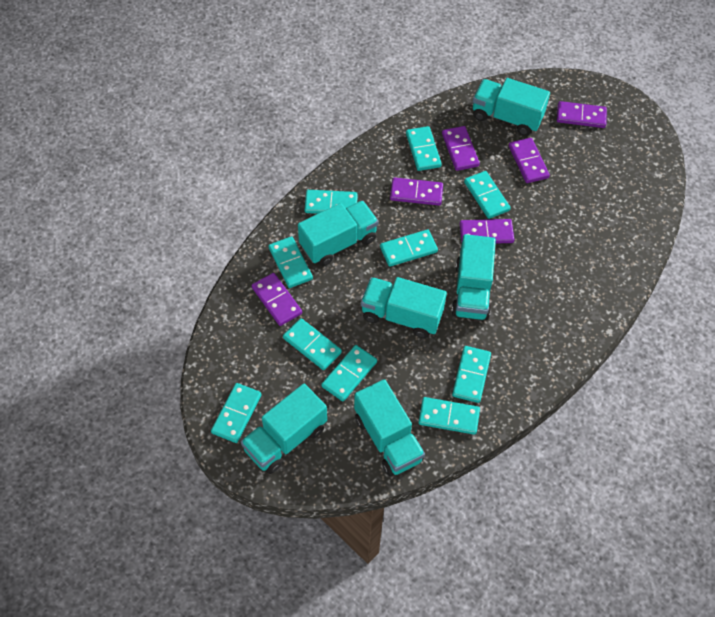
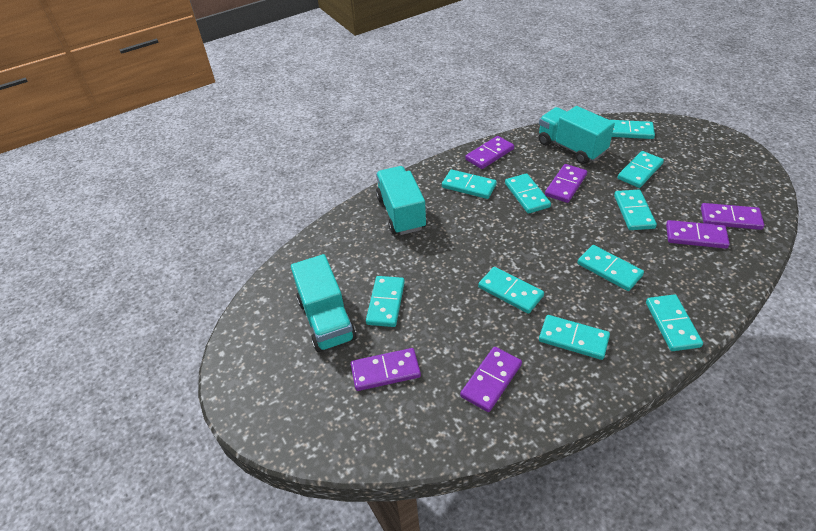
turquoise truck: [241,383,327,474] [298,201,379,266] [354,379,425,476] [361,277,447,338] [451,234,496,320] [473,78,550,136] = 6 -> [291,254,357,352] [376,166,427,235] [539,106,615,164] = 3

